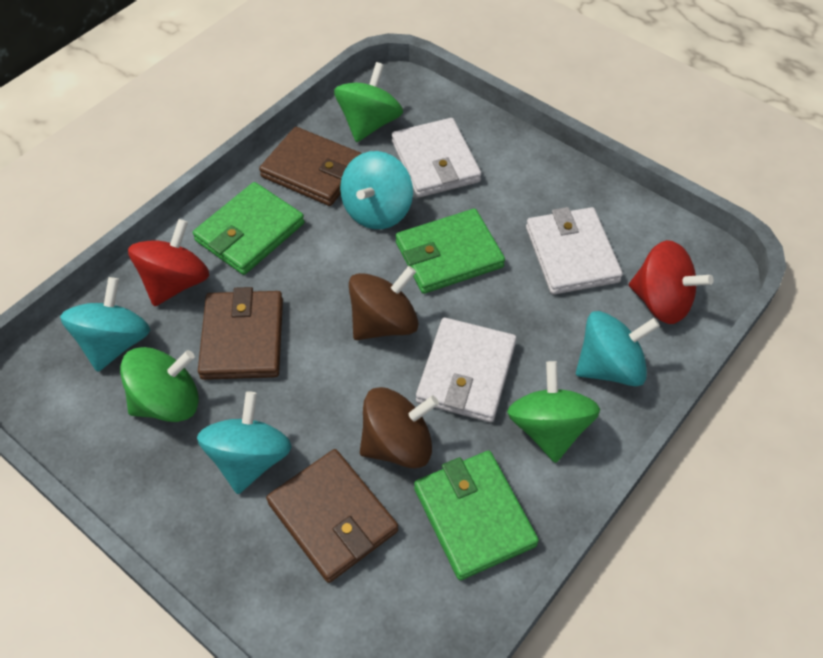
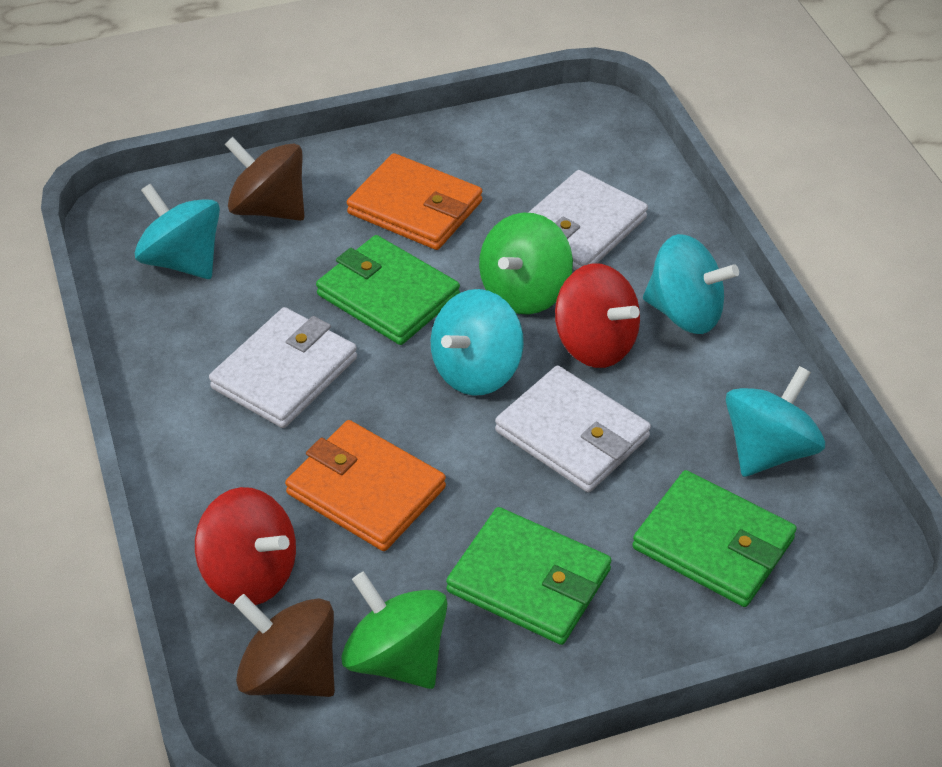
brown wallet: [198,287,283,380] [259,127,362,206] [266,449,398,583] = 3 -> none = 0
green spinning top: [120,347,199,422] [334,62,403,142] [507,361,600,463] = 3 -> [341,571,447,689] [479,213,573,315] = 2
orange wallet: none = 0 -> [285,420,446,551] [347,153,482,250] = 2

